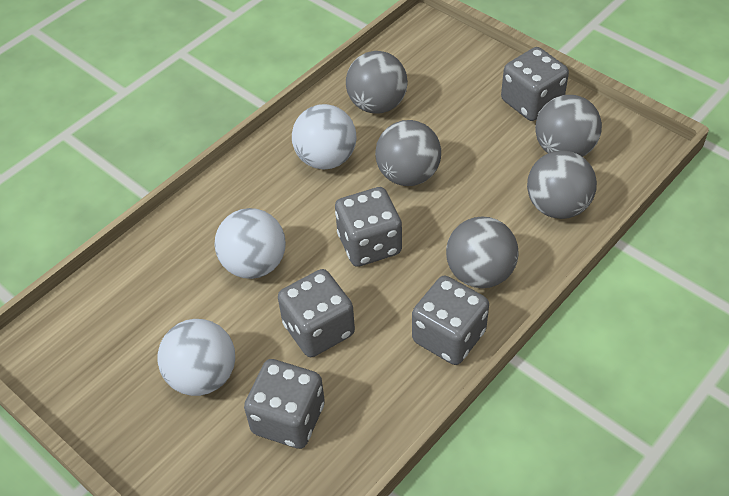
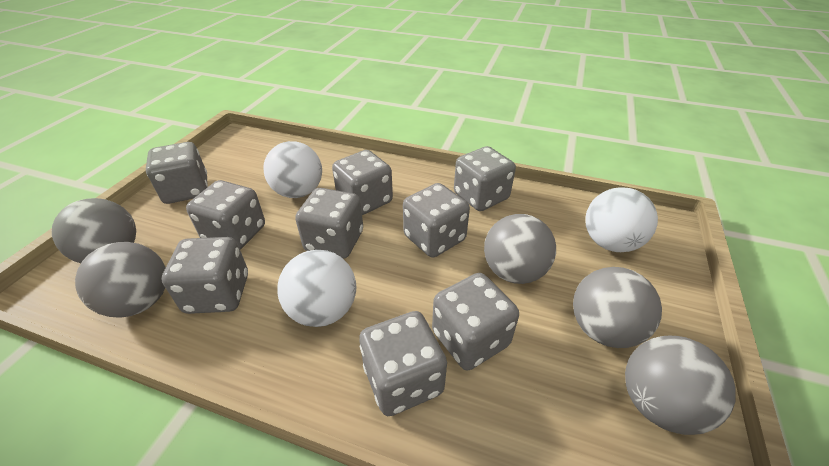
grey dice: [244,359,325,449] [278,269,355,357] [335,187,402,267] [412,276,489,365] [501,47,569,121] = 5 -> [146,142,208,204] [162,237,248,314] [186,180,265,250] [295,188,363,259] [332,150,393,215] [359,311,447,416] [403,183,470,257] [432,273,519,371] [454,146,516,211] = 9

